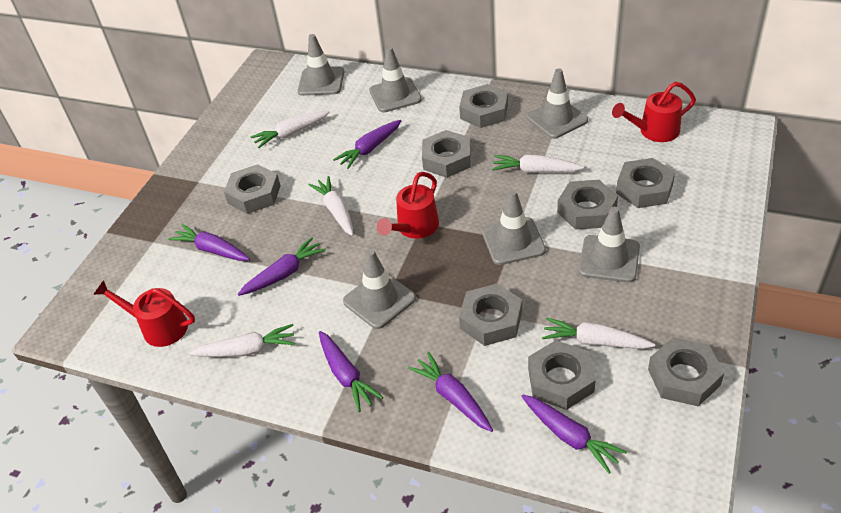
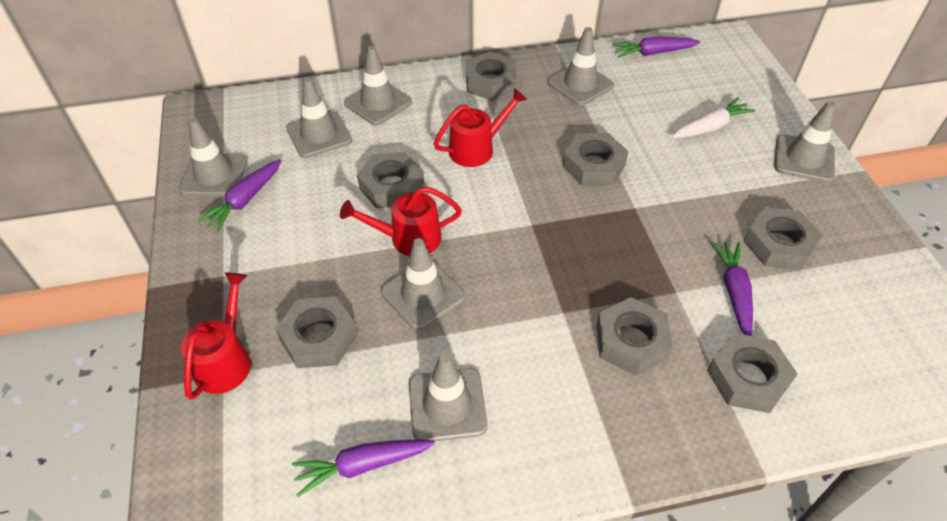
grey nut: [224,164,280,214] [422,130,471,178] [459,84,508,128] [459,284,522,346] [528,340,596,410] [557,180,618,230] [616,158,675,208] [648,337,724,406] = 8 -> [275,296,358,368] [357,152,424,208] [466,52,517,101] [562,133,629,186] [596,297,673,376] [707,333,798,413] [743,207,822,270] = 7
grey traffic cone: [298,34,344,96] [343,249,416,329] [369,47,422,112] [482,190,546,265] [527,68,588,139] [579,207,640,283] = 6 -> [179,118,248,197] [286,77,352,158] [344,45,412,126] [381,238,466,330] [409,353,488,441] [548,27,614,106] [774,101,836,183] = 7
purple carrot: [168,224,250,261] [238,237,326,296] [319,331,383,412] [333,120,402,169] [408,352,493,432] [521,394,627,474] = 6 -> [197,159,282,232] [292,439,435,497] [612,36,700,58] [711,242,753,336] = 4
white carrot: [189,324,295,357] [251,111,330,148] [308,176,354,236] [492,155,584,173] [542,317,655,349] = 5 -> [672,98,755,138] = 1

